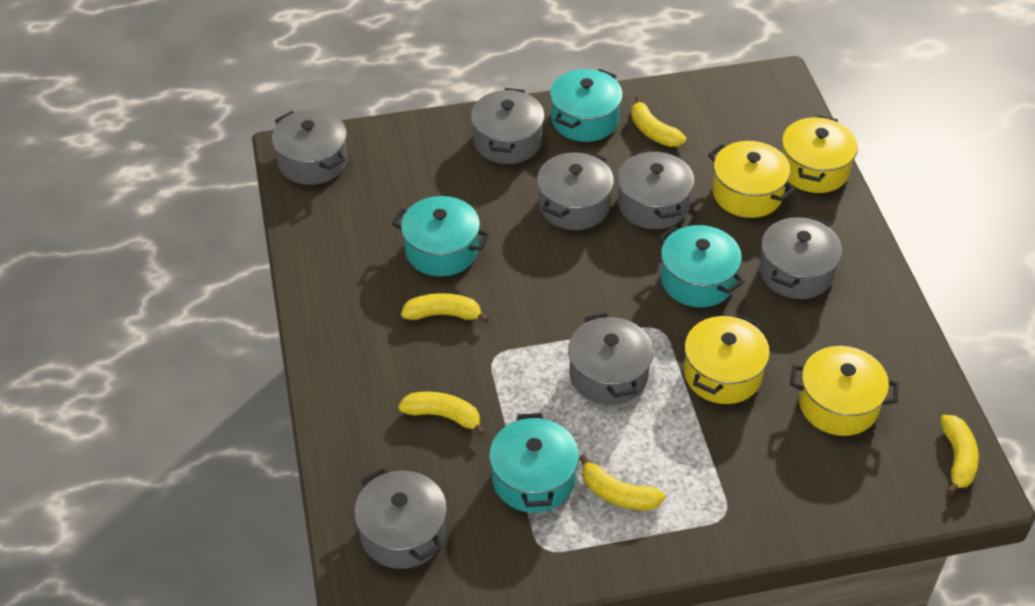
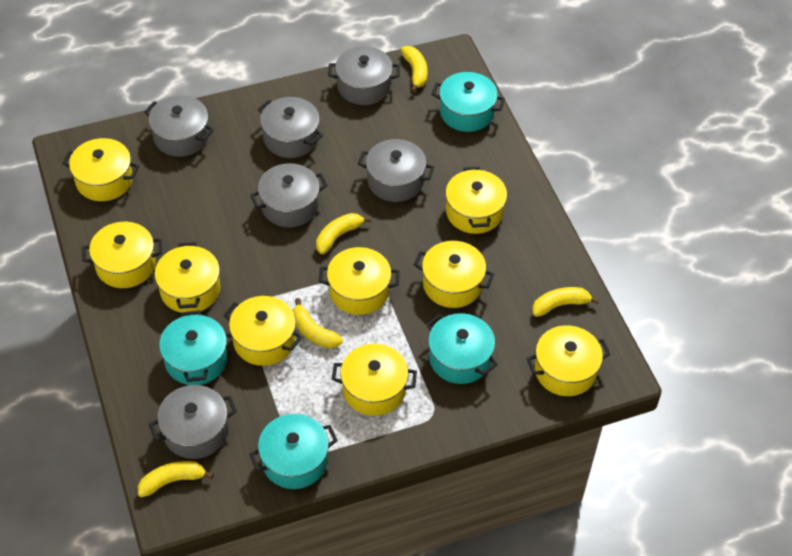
grey pot: [272,110,348,185] [354,468,447,569] [471,88,545,164] [537,151,614,230] [568,313,653,405] [617,149,695,229] [759,216,842,299] = 7 -> [144,95,214,157] [149,385,237,459] [250,163,328,228] [258,97,323,158] [328,46,400,105] [358,139,434,202] = 6
yellow pot: [684,314,770,404] [708,141,796,218] [782,115,858,193] [790,346,899,436] = 4 -> [62,138,139,201] [82,222,162,288] [154,242,221,313] [224,296,302,366] [319,247,399,315] [332,344,417,416] [414,241,494,308] [445,167,507,234] [526,325,611,396] = 9

